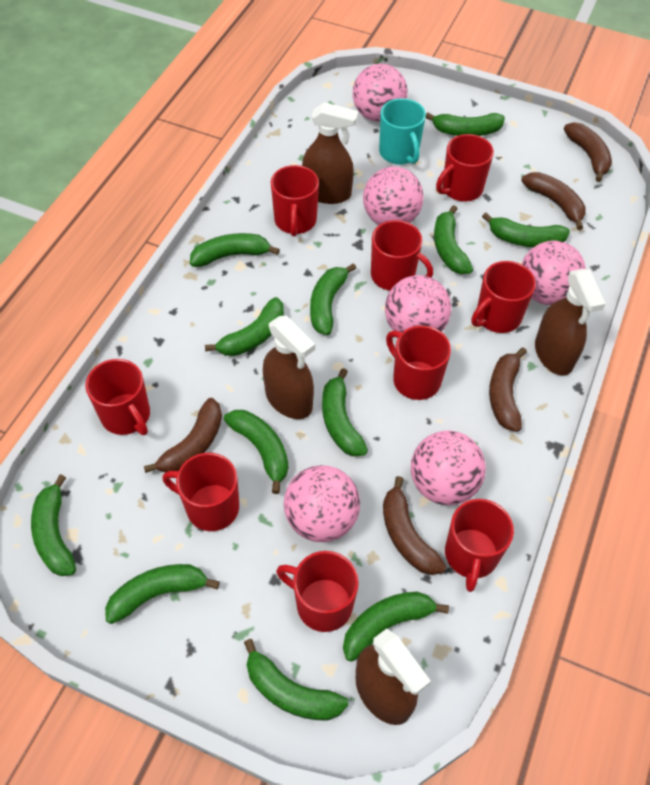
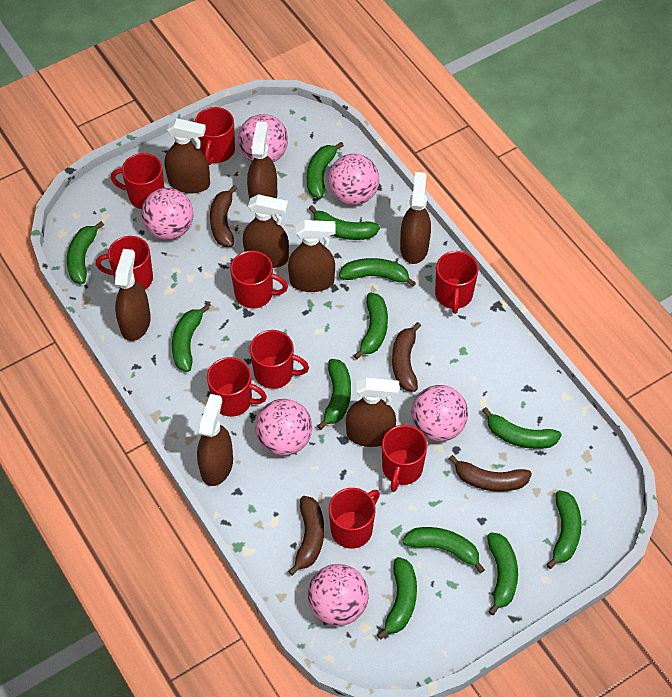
brown banana: [144,398,222,473] [383,476,446,575] [489,347,527,432] [522,172,585,230] [564,122,612,182] = 5 -> [210,185,238,247] [288,496,324,576] [392,322,421,392] [449,455,532,492] = 4
brown spray bottle: [263,316,315,419] [302,102,358,204] [356,629,431,725] [535,269,606,375] = 4 -> [115,249,151,341] [165,118,210,193] [197,394,233,486] [243,194,289,268] [247,121,277,201] [288,220,336,292] [346,378,399,447] [400,172,431,264] = 8
turquoise mug: [379,98,426,165] = 1 -> none = 0

